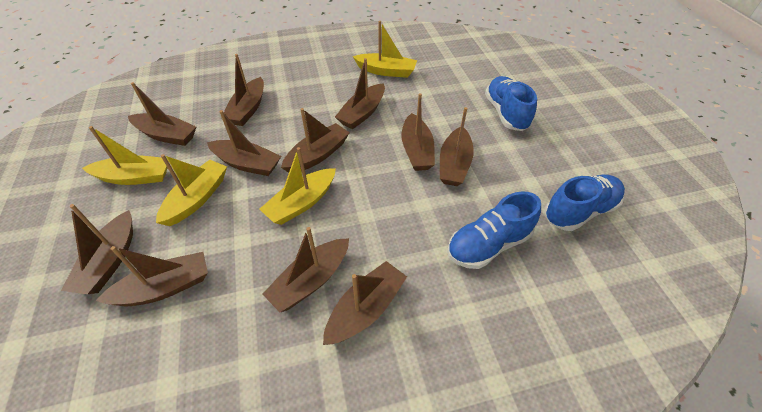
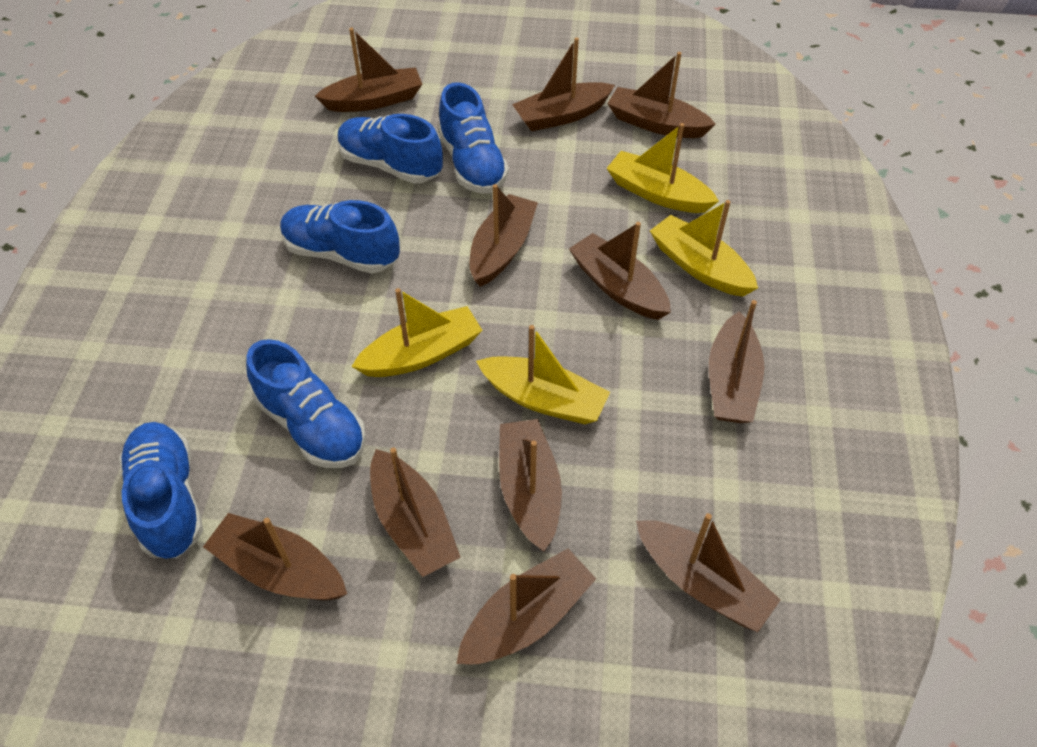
blue shoe: [447,192,541,269] [485,76,537,131] [545,175,625,231] = 3 -> [119,422,203,559] [246,339,366,468] [280,200,400,273] [338,114,443,184] [438,82,509,193] = 5

